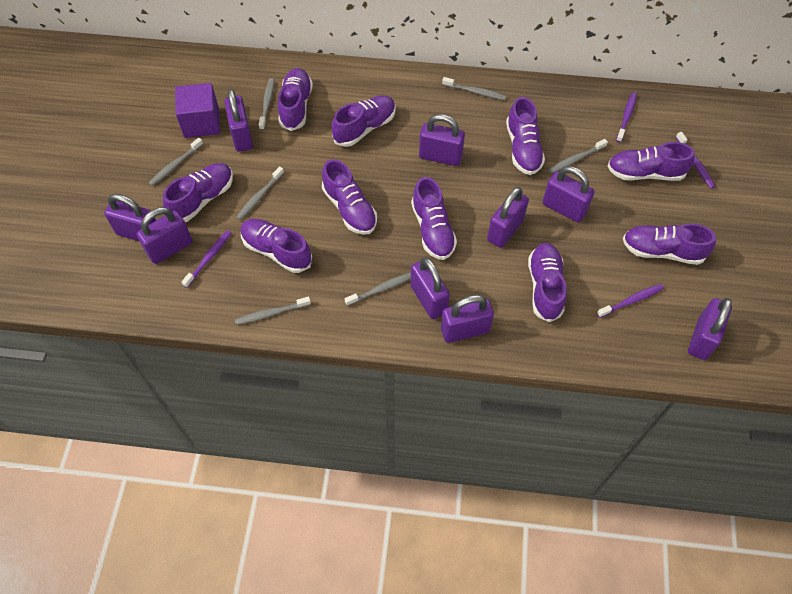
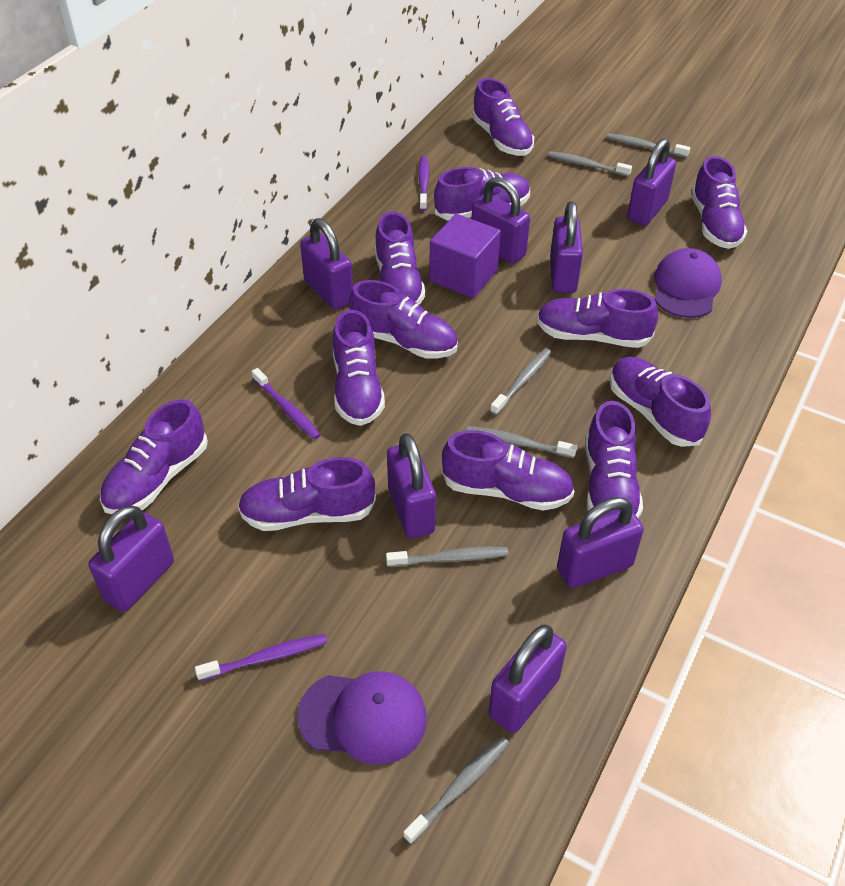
grey toothbrush: [149,138,203,186] [235,297,311,325] [236,166,284,220] [259,78,274,130] [345,272,411,306] [442,77,506,100] [548,139,608,173] = 7 -> [386,547,509,567] [403,736,509,844] [466,426,577,458] [490,348,551,415] [548,151,632,177] [607,133,690,158] = 6
purple cap: none = 0 -> [297,671,427,765] [654,248,722,318] = 2
purple padlock: [104,194,156,242] [137,207,192,264] [225,89,253,152] [410,257,450,319] [419,114,465,166] [441,295,494,343] [487,187,529,248] [542,166,594,223] [688,298,732,360] = 9 -> [88,505,174,612] [300,218,353,310] [387,433,436,539] [471,177,530,264] [489,625,567,733] [550,201,583,293] [557,497,644,588] [627,138,676,225] = 8
purple shoe: [163,163,233,222] [241,219,312,273] [278,68,313,131] [322,159,377,235] [331,95,396,147] [411,177,457,260] [506,97,545,175] [528,243,567,322] [607,142,695,181] [623,223,716,265] = 10 -> [100,399,208,514] [238,457,376,531] [333,310,385,426] [349,280,458,358] [375,212,425,304] [434,167,530,221] [442,430,574,511] [472,78,534,156] [537,289,658,348] [585,401,643,518] [610,357,711,447] [691,156,747,249] = 12
purple toothbrush: [181,230,231,288] [597,284,664,318] [616,92,637,142] [676,132,716,189] = 4 -> [195,634,328,681] [252,368,320,440] [418,156,429,211] = 3

